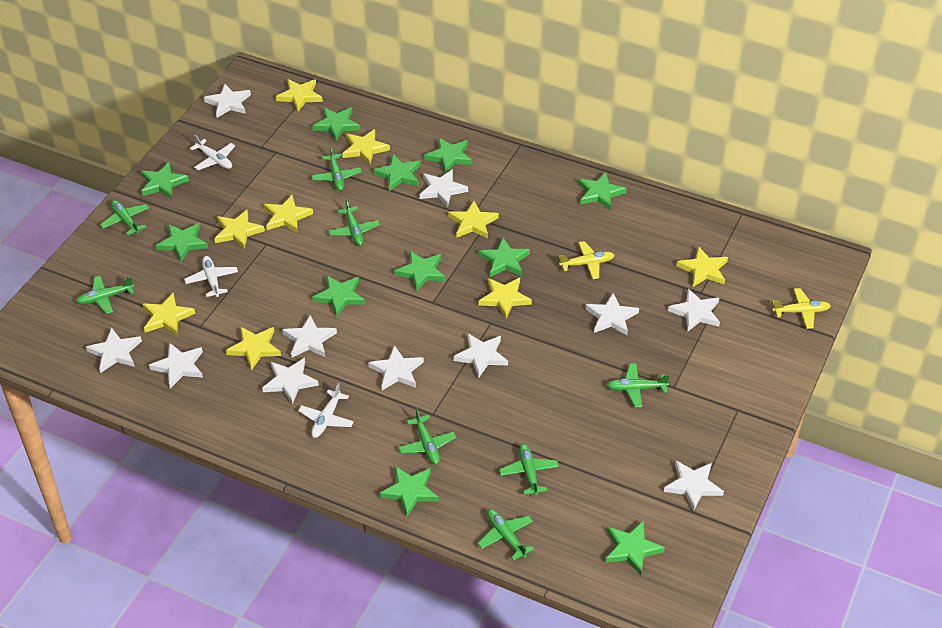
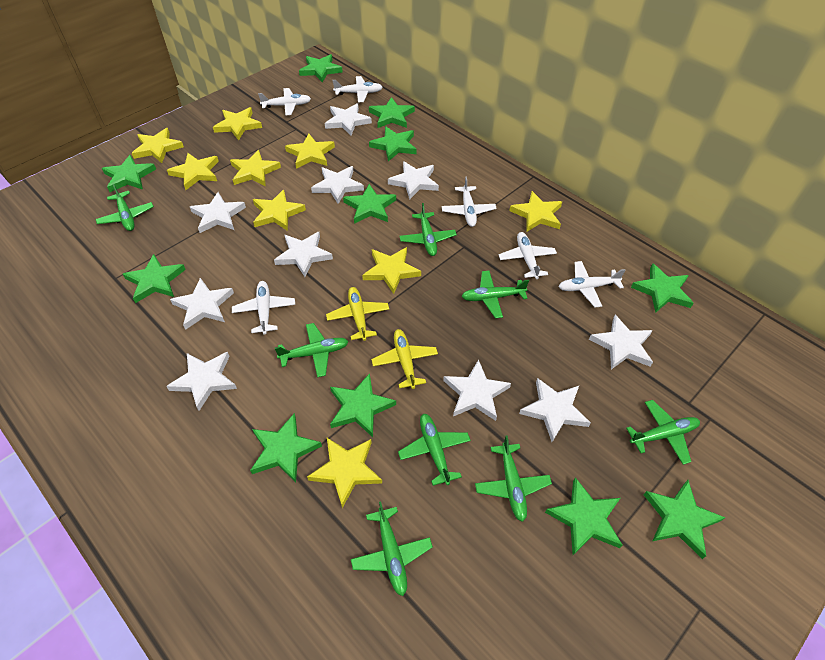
white plane: [184,256,238,297] [190,135,235,170] [298,383,354,438] = 3 -> [232,281,295,335] [258,88,311,116] [332,76,383,102] [441,176,497,227] [499,232,557,279] [559,261,625,308] = 6
white star: [86,327,142,373] [149,343,203,388] [204,84,251,118] [262,358,319,404] [282,315,337,358] [369,345,424,390] [419,169,468,207] [453,333,508,378] [585,293,639,335] [664,460,724,511] [668,289,720,332] = 11 -> [166,352,237,411] [170,278,234,330] [190,192,246,233] [274,232,333,277] [311,166,364,204] [325,103,372,136] [388,161,439,200] [443,360,511,421] [519,378,591,442] [589,315,653,369] = 10

